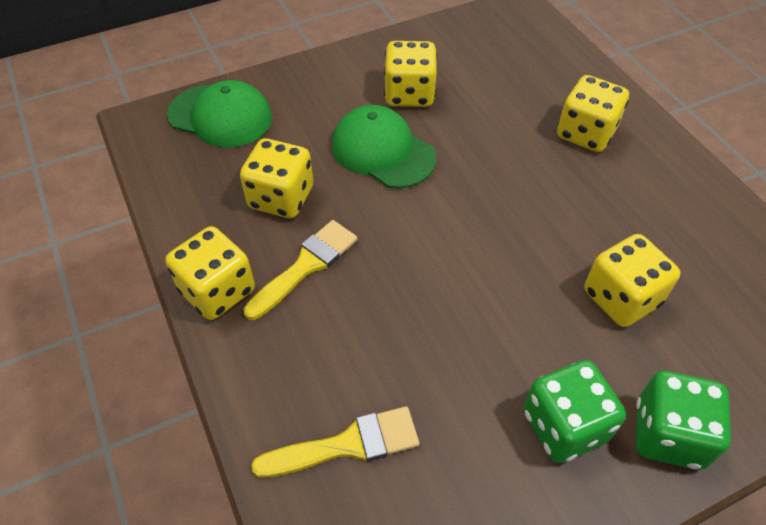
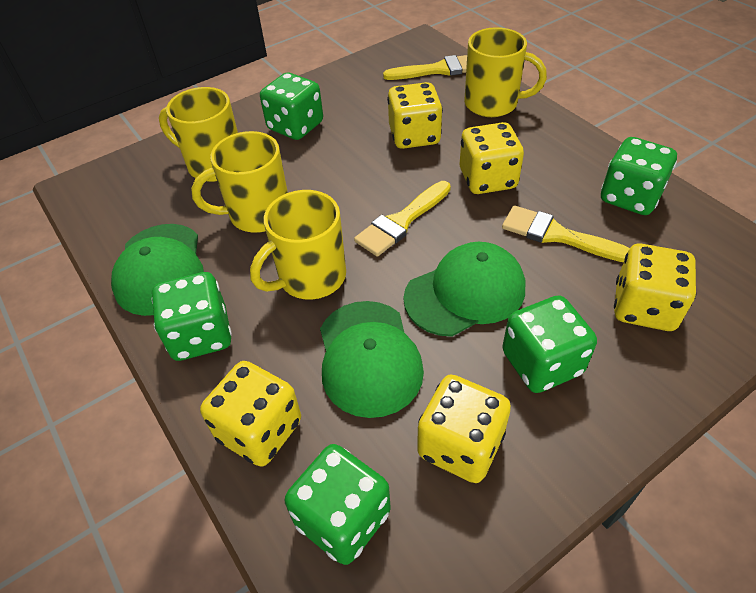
green cap: [167,80,272,148] [332,105,436,188] = 2 -> [111,224,204,316] [320,301,424,418] [403,242,525,337] = 3
green dice: [523,360,626,463] [636,371,731,470] = 2 -> [151,272,232,361] [260,73,323,140] [285,444,391,565] [502,295,597,393] [601,137,677,215] = 5
yellow brush: [243,220,357,320] [251,406,419,478] = 2 -> [354,181,451,256] [383,55,467,80] [502,205,630,262] = 3
yellow mug: none = 0 -> [159,87,238,182] [191,131,288,233] [250,190,346,300] [464,27,547,117] = 4

